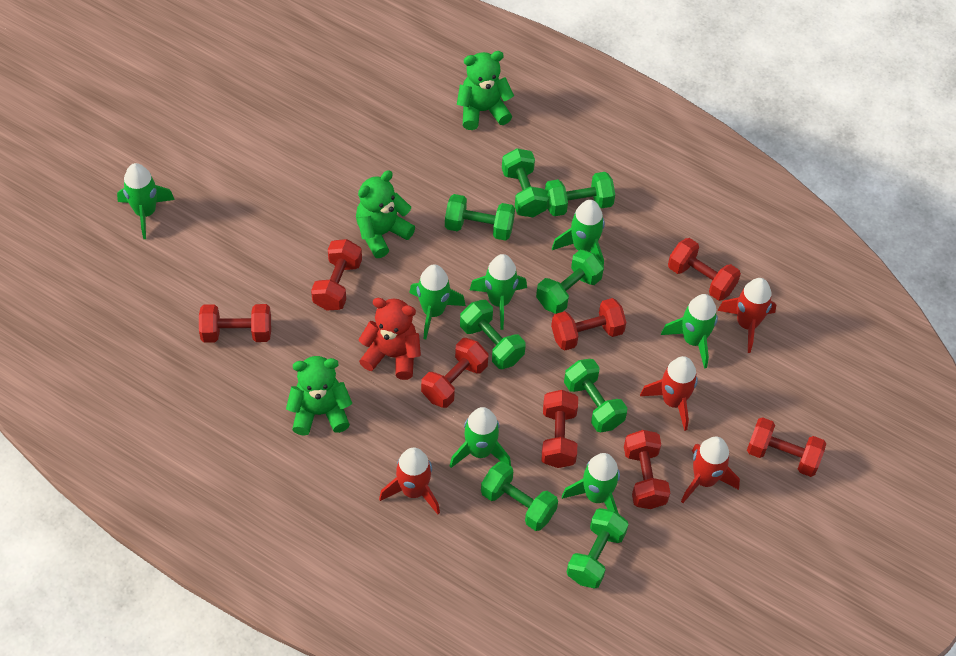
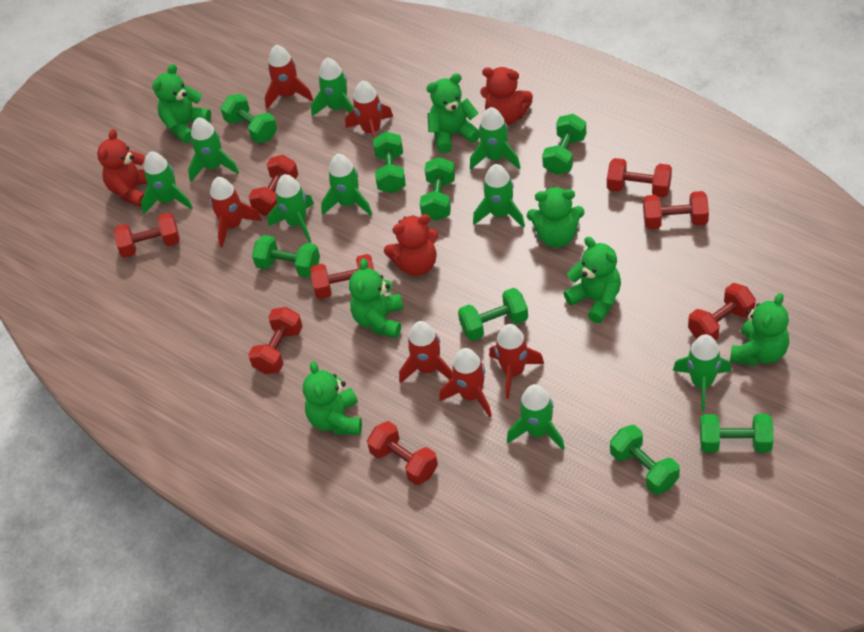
green rocket: [117,163,175,239] [409,264,466,339] [449,407,511,468] [470,254,527,330] [552,200,605,270] [562,453,620,514] [661,294,718,369] = 7 -> [141,151,193,214] [188,117,239,181] [268,174,314,243] [311,58,354,116] [321,154,372,215] [470,107,521,169] [473,164,525,228] [507,384,565,450] [673,334,731,411] = 9
green teddy bear: [286,356,352,435] [356,170,415,258] [457,51,514,130] = 3 -> [152,64,211,143] [303,361,362,435] [349,258,403,338] [426,73,480,153] [527,187,584,247] [564,237,621,323] [730,293,789,366] = 7
red rocket: [379,447,440,514] [640,356,698,431] [681,437,740,503] [717,278,776,353] = 4 -> [210,177,262,248] [265,45,313,109] [345,81,393,139] [399,321,453,383] [439,348,492,418] [489,324,544,399] = 6
red teddy bear: [359,298,421,380] = 1 -> [97,129,147,207] [384,214,438,276] [480,67,533,126] = 3

